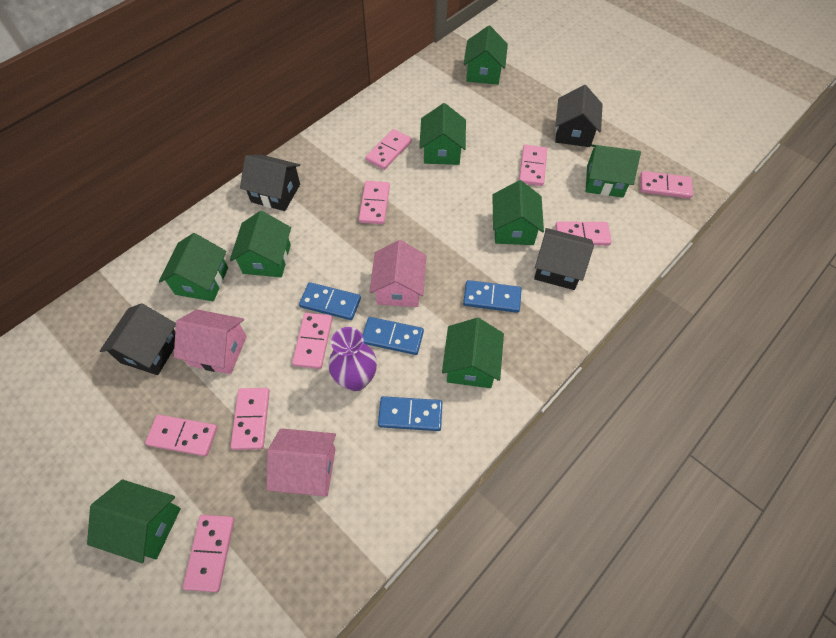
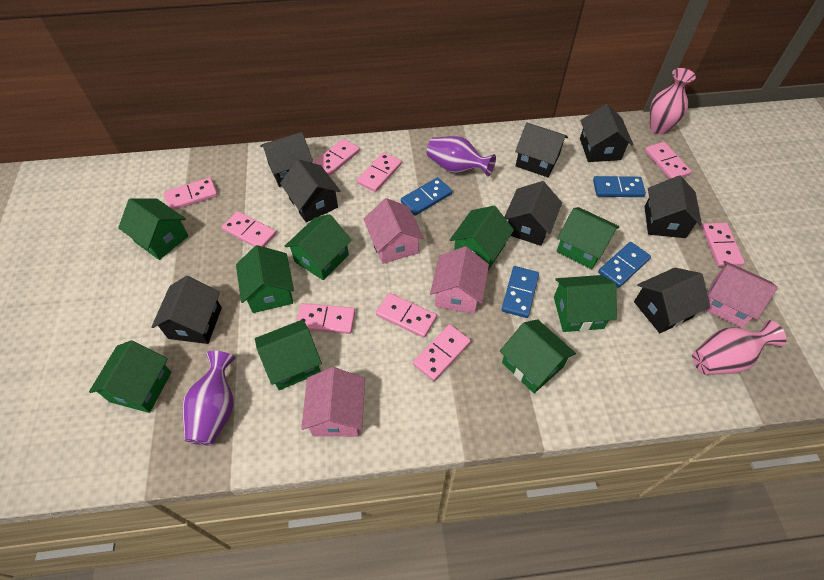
black house: [100,303,176,375] [240,155,300,211] [534,228,594,290] [555,85,603,147] = 4 -> [151,276,222,344] [260,132,313,187] [280,159,341,222] [504,181,562,246] [515,123,568,177] [580,104,633,162] [634,268,710,333] [645,176,702,238] = 8
green house: [87,479,181,563] [159,233,228,301] [230,211,291,277] [419,103,466,165] [442,318,504,388] [464,25,508,85] [492,180,544,245] [586,144,641,198] = 8 -> [89,340,171,413] [118,198,189,260] [236,245,294,313] [255,319,322,390] [285,214,352,280] [450,206,514,271] [500,319,576,393] [554,275,617,332] [557,207,620,269] = 9
pink house: [174,309,247,374] [267,428,336,497] [370,240,426,307] = 3 -> [301,367,365,437] [363,198,424,264] [430,246,489,314] [705,261,778,328] = 4
pink vase: none = 0 -> [650,68,696,134] [692,320,786,375] = 2
purple vase: [328,327,377,391] = 1 -> [182,351,236,446] [427,136,496,177] = 2

